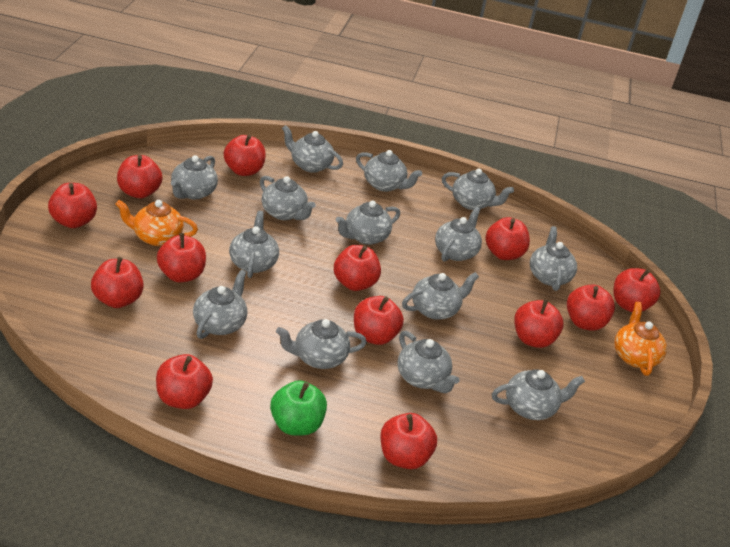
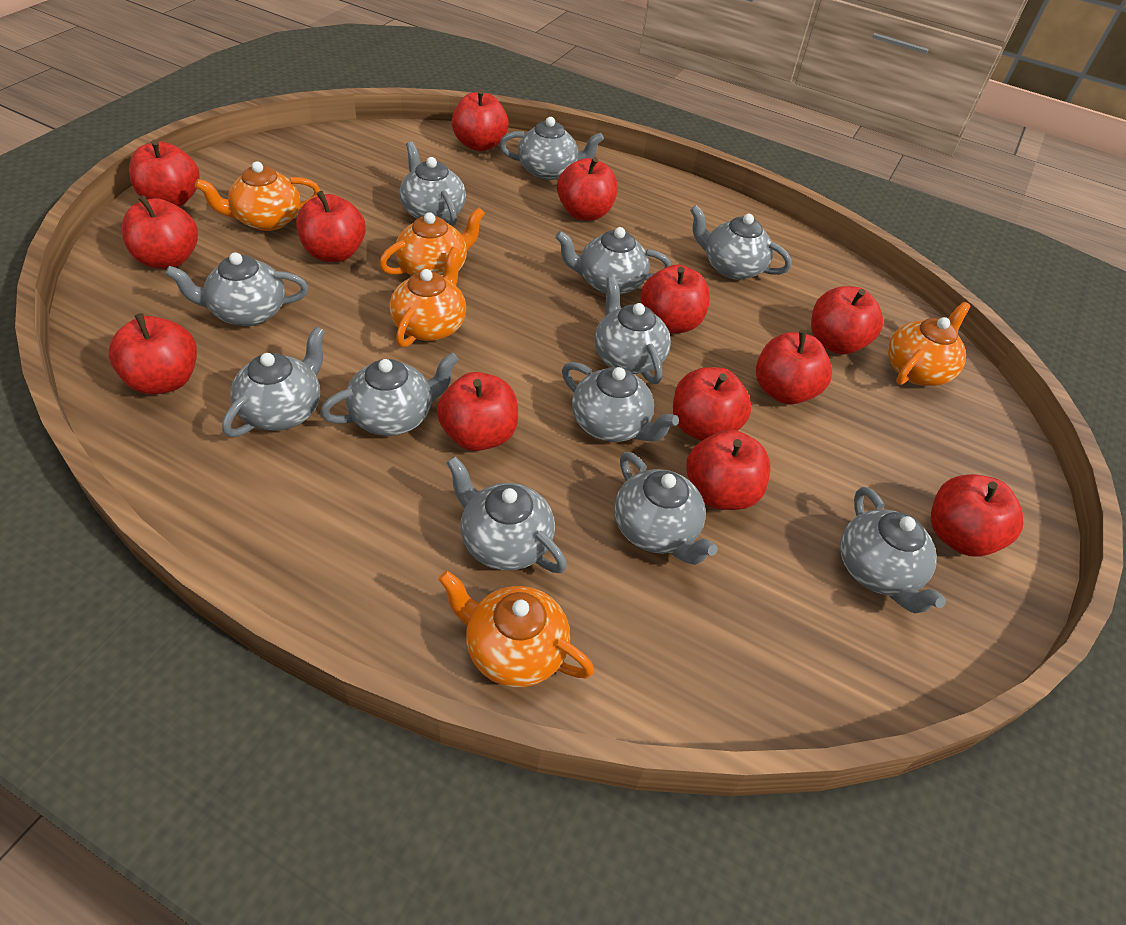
green apple: [270,380,327,436] = 1 -> none = 0
grey teapot: [171,155,218,199] [193,270,247,339] [229,211,279,278] [260,176,316,220] [276,319,367,369] [282,125,343,173] [336,200,400,245] [356,150,422,192] [398,331,460,393] [402,272,479,320] [435,207,482,262] [442,169,514,210] [492,369,585,420] [530,226,577,291] = 14 -> [165,252,308,326] [222,327,325,437] [320,352,459,436] [399,142,466,226] [446,456,567,573] [499,117,604,180] [555,227,671,295] [562,362,679,442] [595,276,671,384] [615,452,717,565] [690,205,792,280] [840,487,946,613] = 12
orange teapot: [116,200,198,246] [614,302,667,376] = 2 -> [195,161,321,231] [379,207,485,277] [389,247,466,347] [438,570,594,688] [888,302,971,386] = 5

